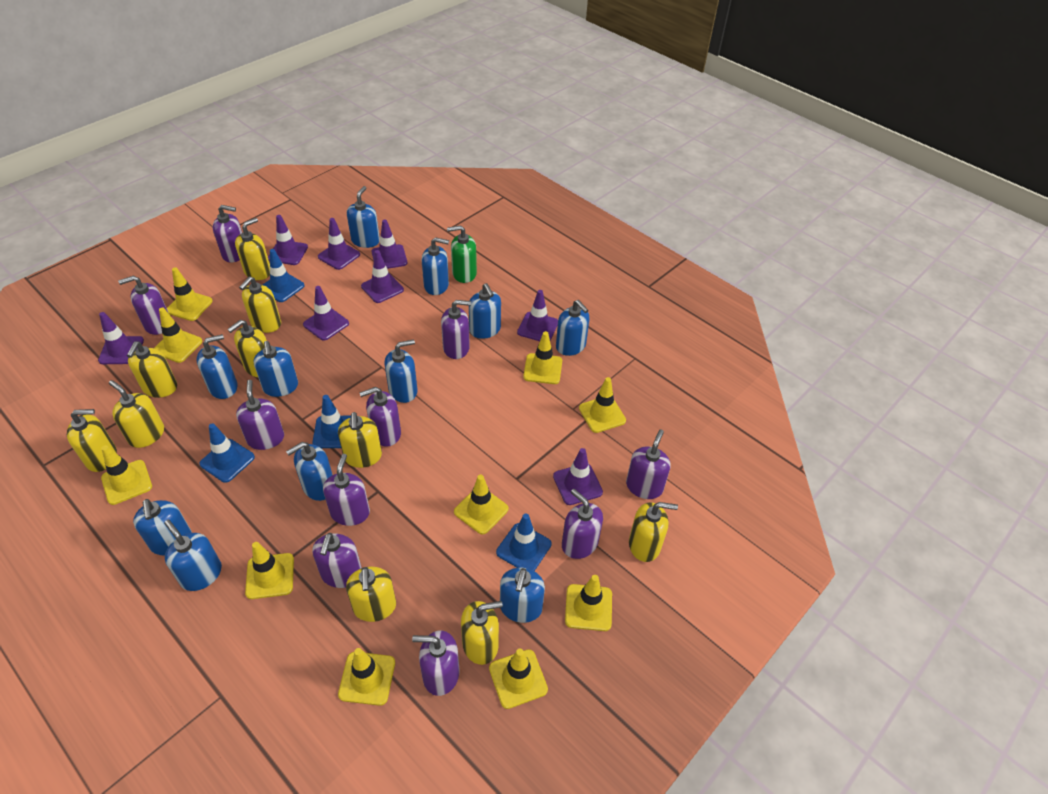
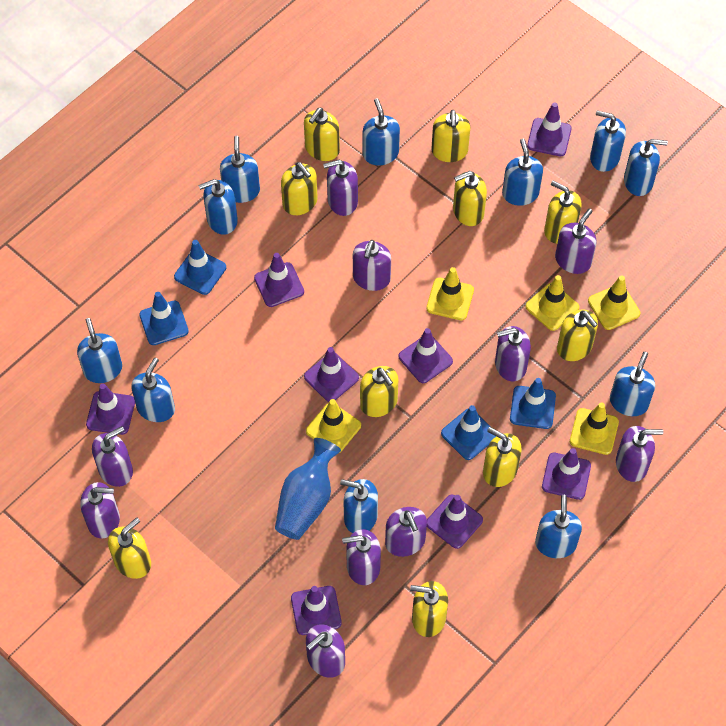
blue vase: none = 0 -> [275,438,341,540] = 1
green soap dispenser: [447,225,477,283] = 1 -> none = 0
yellow traffic cone: [101,445,152,505] [154,308,202,363] [167,267,213,321] [245,542,294,599] [338,648,395,706] [454,475,509,534] [489,649,548,709] [523,331,562,384] [565,575,612,631] [579,377,626,433] = 10 -> [306,399,361,452] [426,267,474,320] [525,275,579,331] [570,402,619,455] [588,275,640,330] = 5

